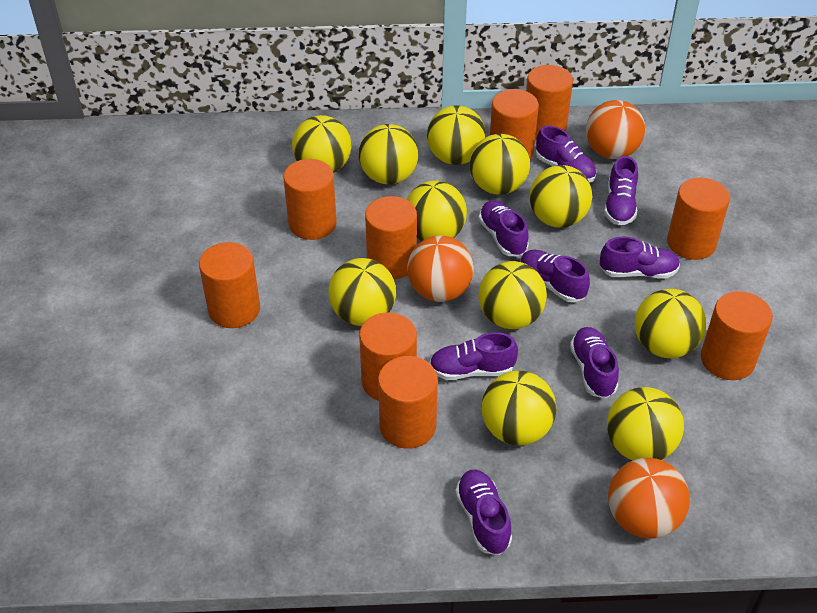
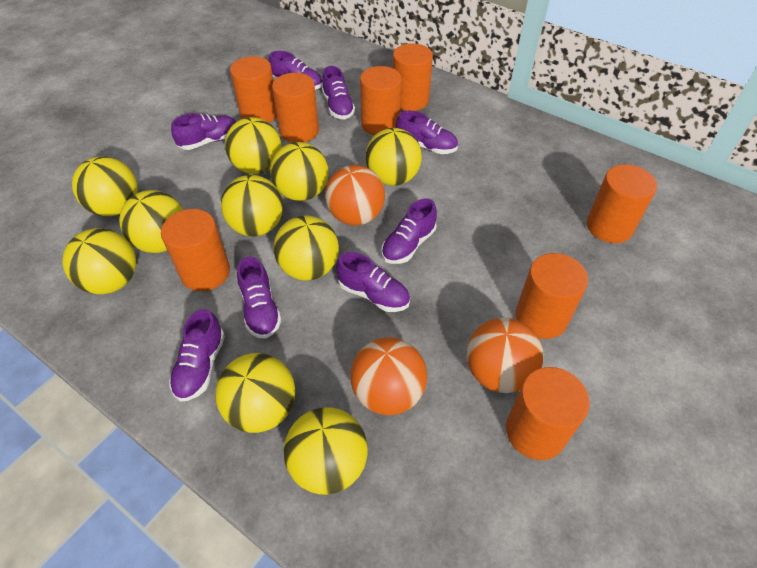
orange cylinder: [199,242,260,328] [283,159,337,240] [359,312,417,401] [365,196,417,279] [378,356,438,449] [490,89,539,159] [526,65,573,138] [667,178,730,260] [701,291,773,380] = 9 -> [161,209,230,291] [230,56,277,123] [272,73,319,143] [360,66,402,135] [393,43,433,111] [506,367,590,460] [516,253,588,339] [587,164,657,243] = 8
yellow ball: [292,115,352,173] [328,258,396,326] [359,124,418,184] [406,181,467,241] [427,105,486,165] [470,134,530,195] [479,261,547,329] [481,371,557,446] [529,165,592,228] [607,387,684,460] [635,289,706,358] = 11 -> [62,228,136,294] [72,156,138,216] [119,190,183,253] [215,353,296,433] [221,175,283,236] [225,117,282,174] [270,142,329,201] [274,216,339,281] [284,407,368,495] [365,128,422,186] = 10

